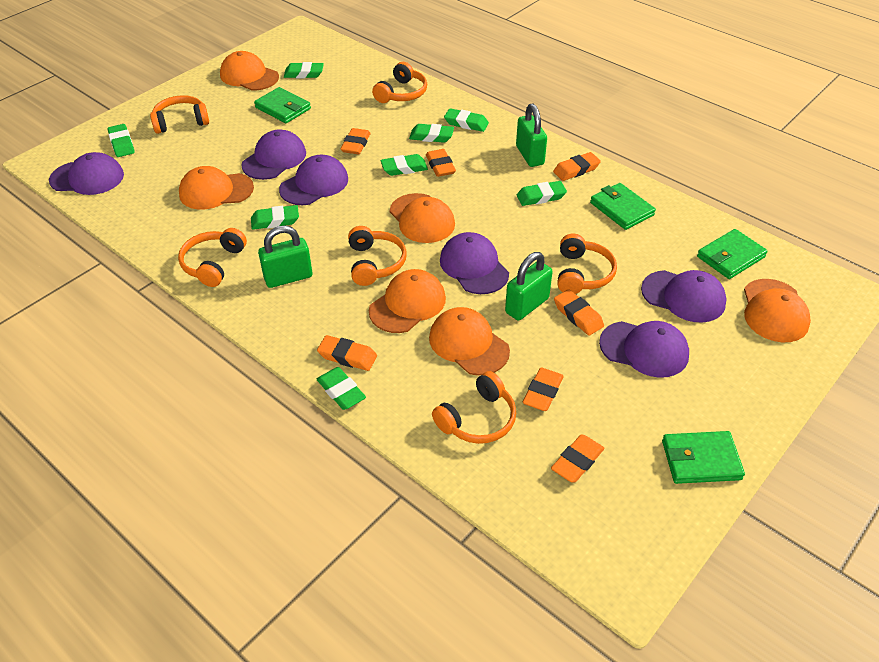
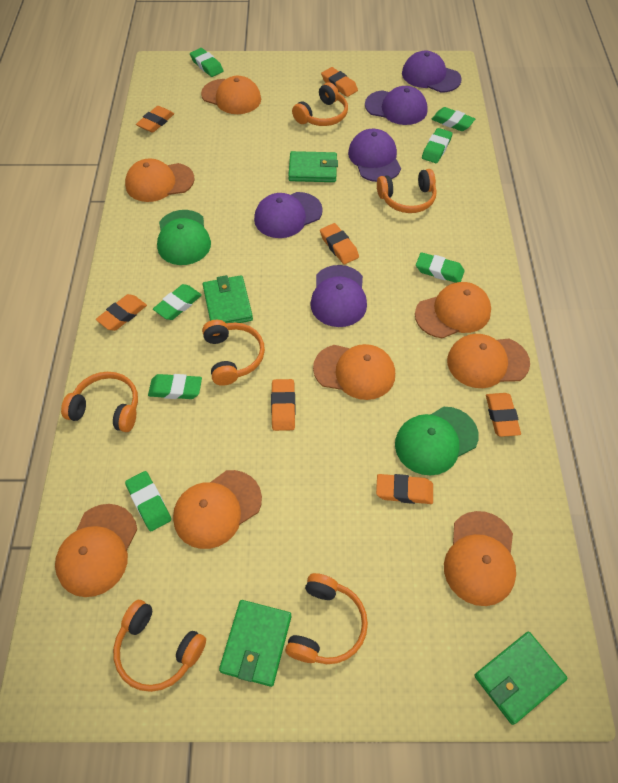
green cap: none = 0 -> [157,210,211,265] [395,407,479,476] = 2
green eraser: [107,124,135,157] [251,205,299,230] [284,62,324,78] [316,367,366,410] [381,154,428,176] [409,124,454,143] [444,108,489,132] [517,181,567,206] = 8 -> [125,471,171,531] [148,374,202,399] [153,284,202,320] [190,48,223,77] [416,252,465,283] [422,128,453,163] [432,107,475,131] = 7
green padlock: [258,226,312,288] [505,252,553,321] [516,104,547,167] = 3 -> none = 0
orange cap: [179,166,254,210] [220,51,279,91] [369,269,446,333] [390,193,455,243] [429,307,510,376] [744,279,811,342] = 6 -> [55,504,137,597] [125,158,194,202] [173,470,262,549] [201,76,261,114] [313,344,395,400] [415,282,491,338] [444,511,516,606] [447,334,530,388] = 8
purple cap: [49,152,124,195] [241,129,306,180] [279,155,348,205] [440,232,509,294] [599,321,689,378] [641,270,727,323] = 6 -> [254,192,323,238] [310,265,367,327] [348,129,401,182] [365,86,427,125] [402,51,462,93] = 5

